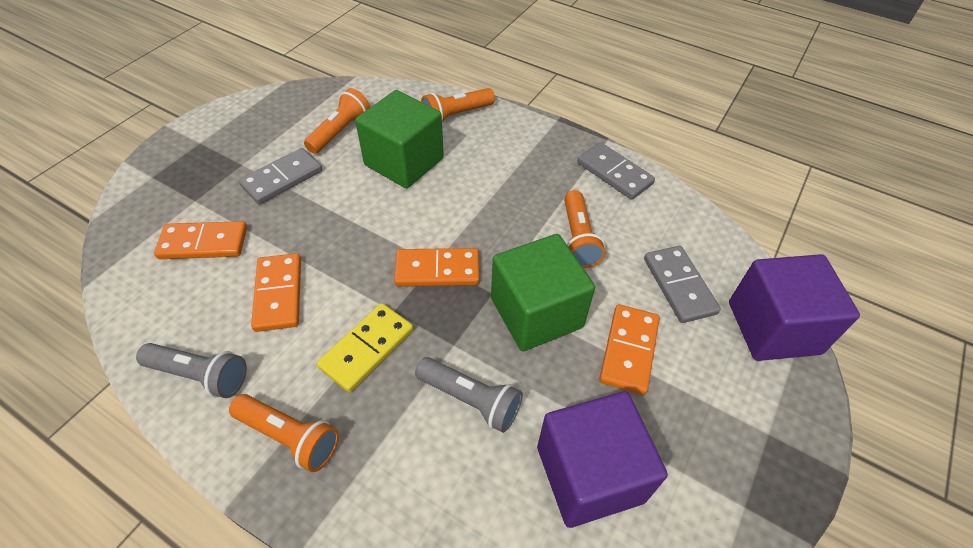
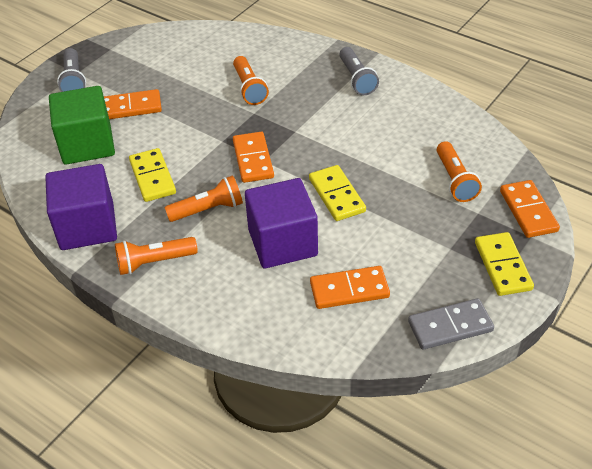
green cube: [355,90,444,188] [491,234,595,351] = 2 -> [49,86,115,165] = 1
grey domino: [239,148,322,205] [578,142,655,200] [644,246,721,323] = 3 -> [408,298,494,350] = 1
yellow domino: [317,303,413,392] = 1 -> [129,148,176,202] [309,165,366,221] [475,232,534,296] = 3

